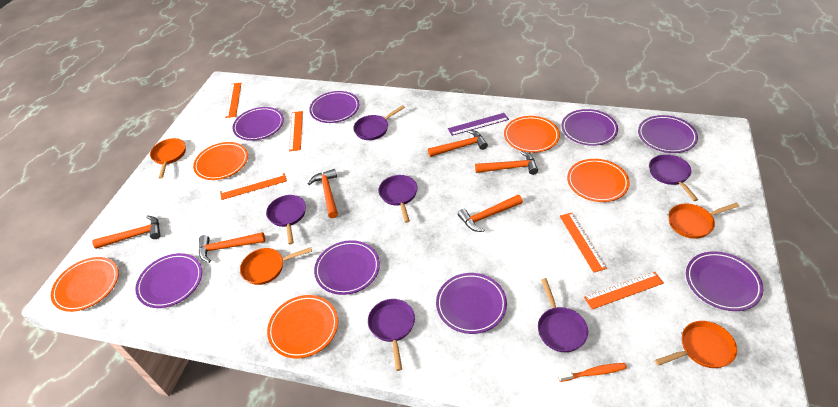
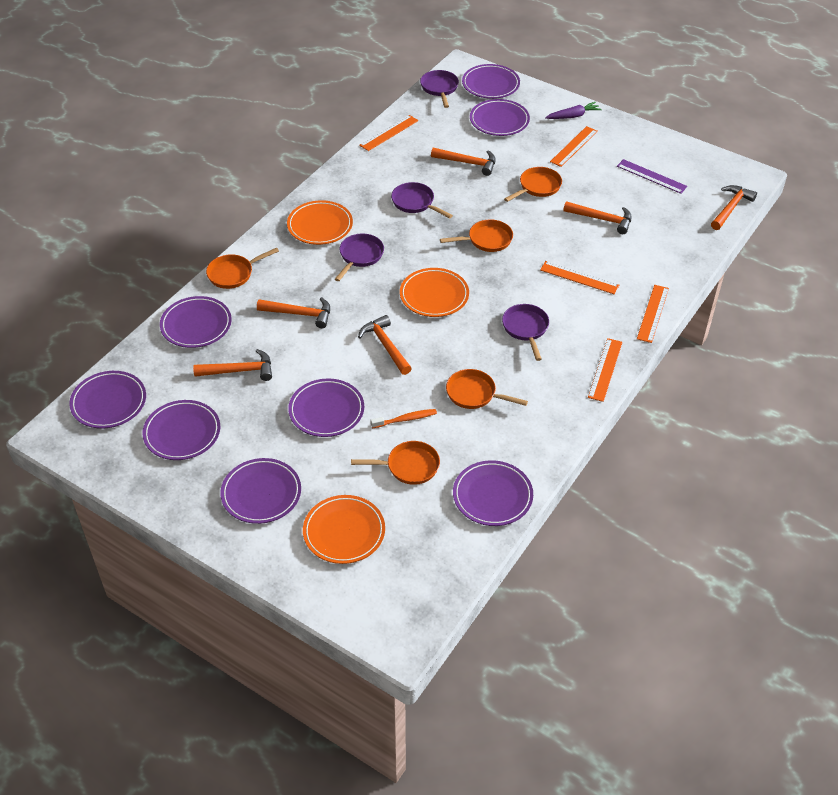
orange pan: [150,138,186,179] [240,247,312,285] [655,321,737,368] [669,202,739,239] = 4 -> [206,248,279,289] [351,441,440,485] [440,219,513,252] [446,369,528,409] [504,167,562,202] = 5
orange plate: [51,257,119,312] [193,142,248,180] [267,295,338,358] [504,116,560,153] [567,159,630,202] = 5 -> [287,200,353,245] [303,495,385,564] [400,268,469,317] = 3
purple carrot: none = 0 -> [545,102,602,119] = 1
purple pan: [266,195,306,244] [353,105,405,140] [368,299,415,371] [379,175,418,223] [538,278,588,352] [649,154,698,201] = 6 -> [335,234,384,281] [391,182,453,218] [420,70,459,108] [502,304,549,361] = 4

